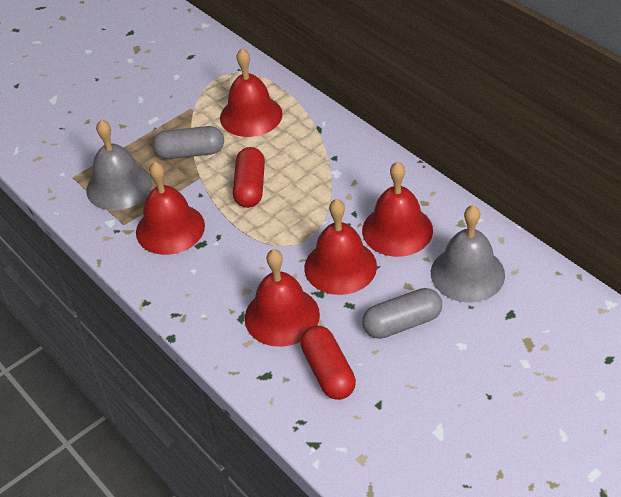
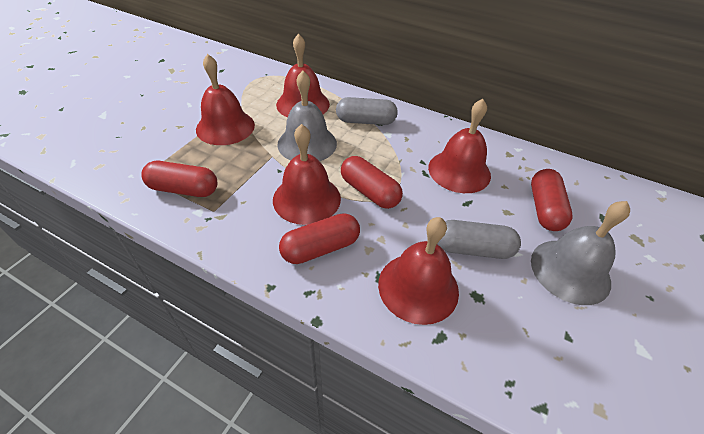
red capsule: [233,147,265,208] [300,326,356,400] = 2 -> [141,161,217,197] [279,213,360,264] [341,156,403,209] [531,169,572,231] = 4

